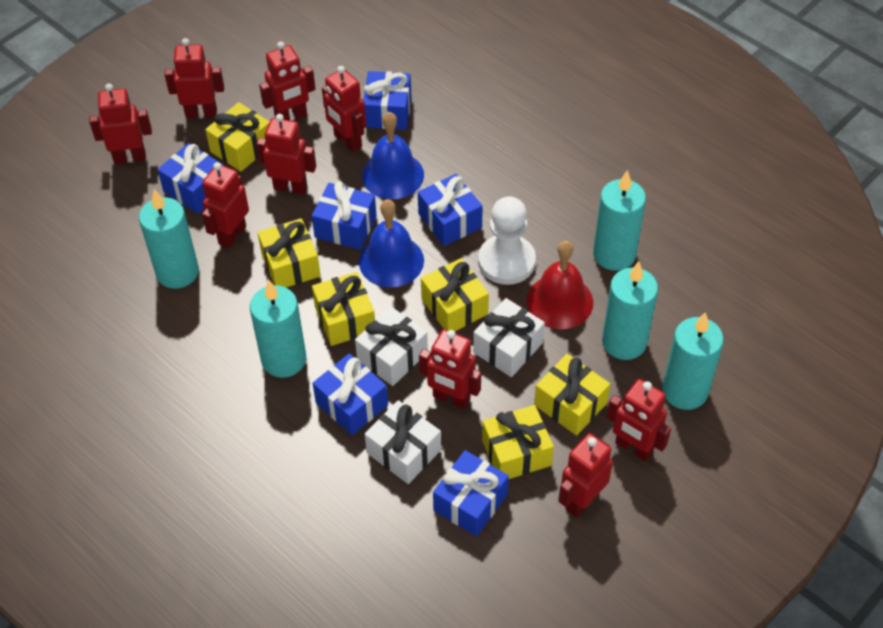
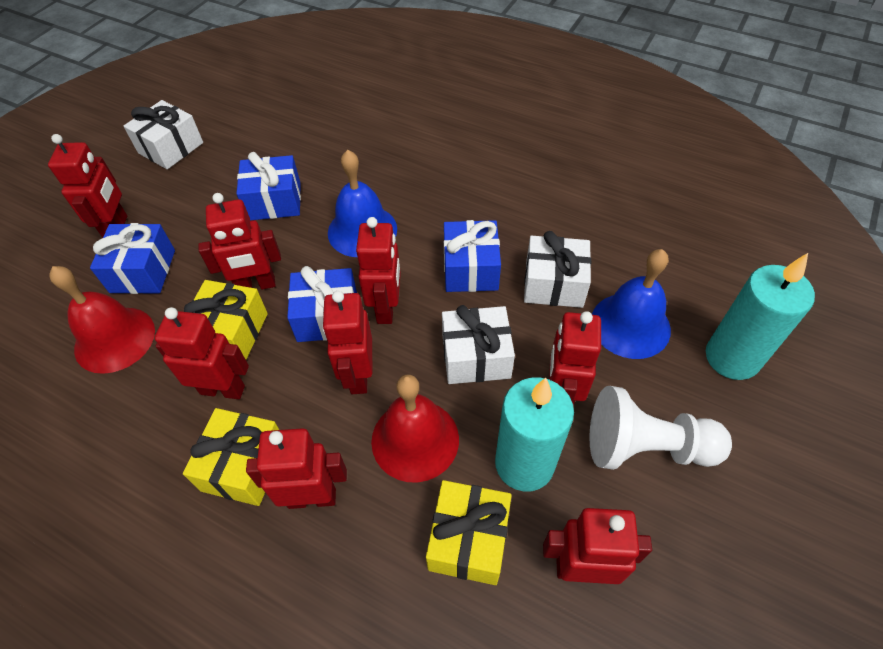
blue gift: [157,143,224,214] [312,181,377,250] [313,353,388,435] [363,71,411,130] [418,174,483,246] [433,450,509,537] = 6 -> [90,223,175,294] [236,152,301,220] [287,266,357,342] [444,220,501,292] = 4
red bell: [526,241,594,329] = 1 -> [49,266,155,374] [371,374,459,483] = 2
red robot: [89,83,152,164] [164,38,224,118] [202,162,249,248] [256,114,316,195] [259,41,315,121] [322,66,366,152] [419,329,481,409] [558,433,613,518] [606,379,671,462] = 9 -> [48,134,127,238] [155,307,249,399] [198,193,281,290] [246,428,347,509] [322,291,372,394] [356,217,401,324] [543,508,652,584] [549,311,601,406] = 8
turquoise candle: [139,189,199,289] [250,280,306,378] [593,170,646,271] [602,261,658,360] [662,312,724,410] = 5 -> [495,377,574,491] [706,253,815,380] = 2
yellow gift: [205,102,269,172] [258,218,321,288] [312,272,375,346] [421,258,489,331] [482,405,554,479] [534,354,610,436] = 6 -> [183,408,279,506] [184,280,268,360] [426,480,512,585] = 3

